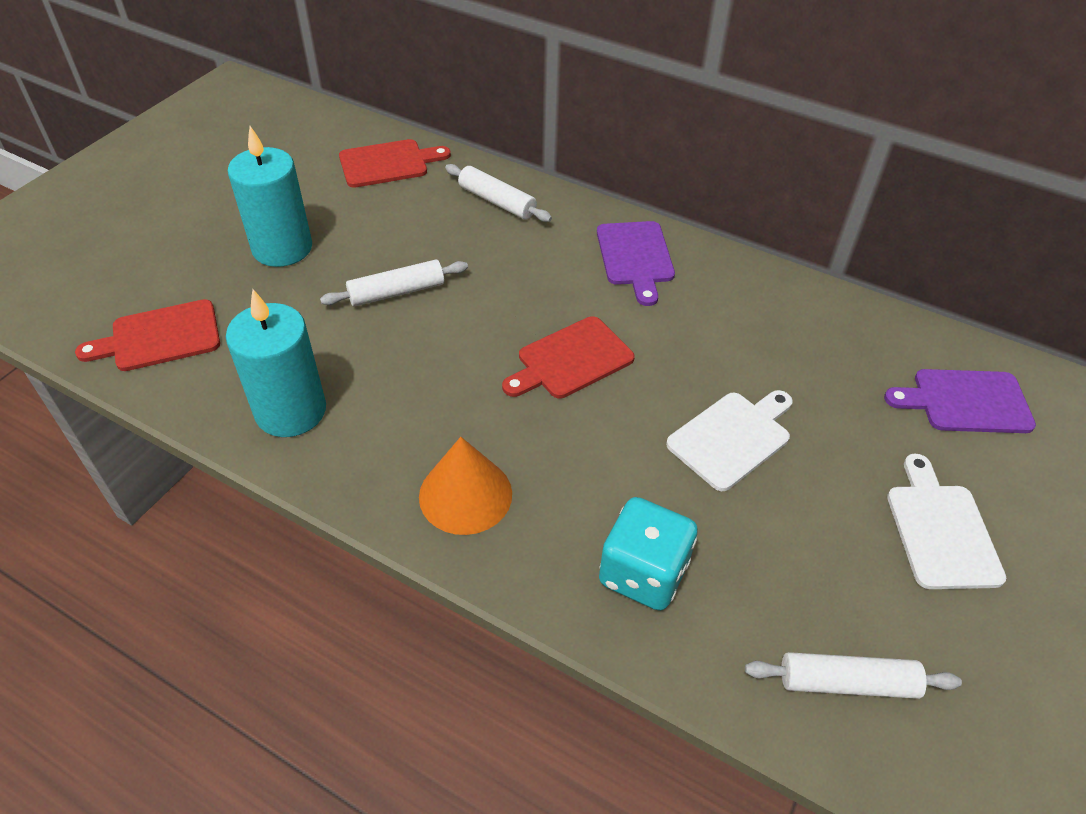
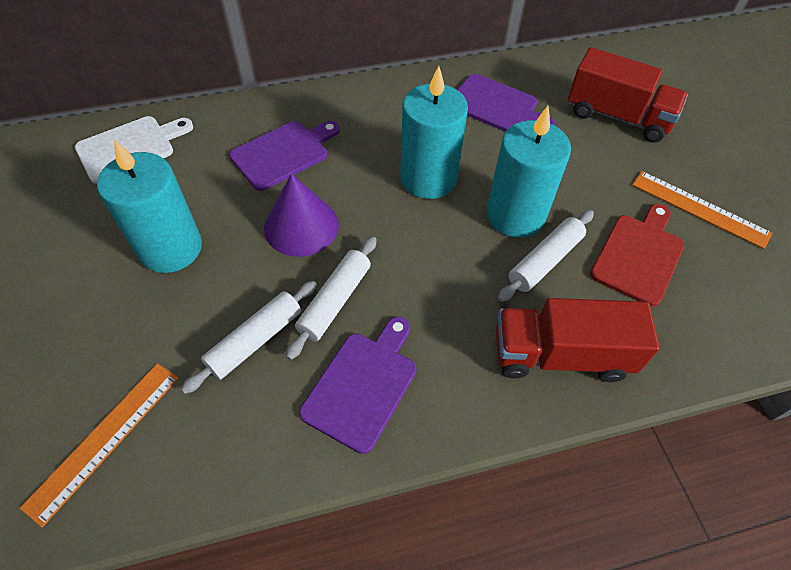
orange cone: [419,437,512,535] = 1 -> none = 0
orange ruler: none = 0 -> [20,363,179,527] [632,171,772,249] = 2
purple cone: none = 0 -> [264,173,339,257] = 1
purple cutting board: [597,221,675,306] [884,369,1036,433] = 2 -> [229,121,340,191] [299,317,416,454] [457,74,555,132] = 3
red cutting board: [75,299,220,371] [339,139,451,188] [502,316,635,398] = 3 -> [590,204,684,307] = 1
red truck: none = 0 -> [496,298,660,382] [568,47,688,143] = 2
turquoise candle: [226,289,326,437] [228,126,312,267] = 2 -> [97,140,202,273] [400,66,468,199] [486,106,571,238] = 3
turquoise dice: [599,497,698,611] = 1 -> none = 0
white cutting board: [666,390,793,491] [887,454,1006,589] = 2 -> [75,116,193,184] = 1

